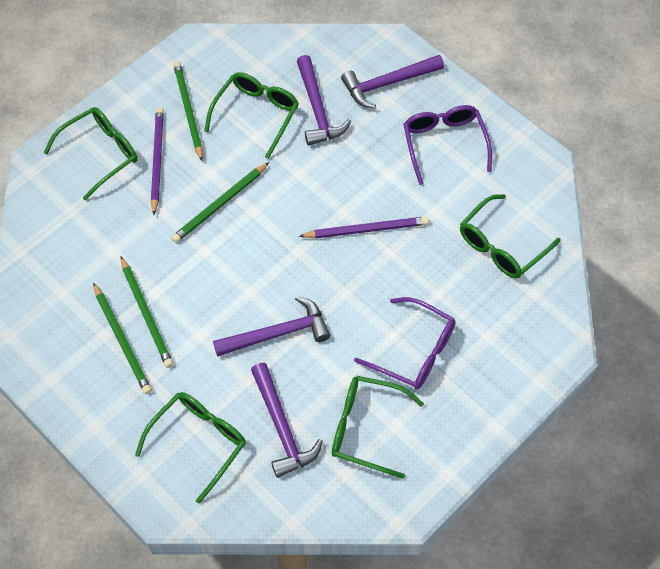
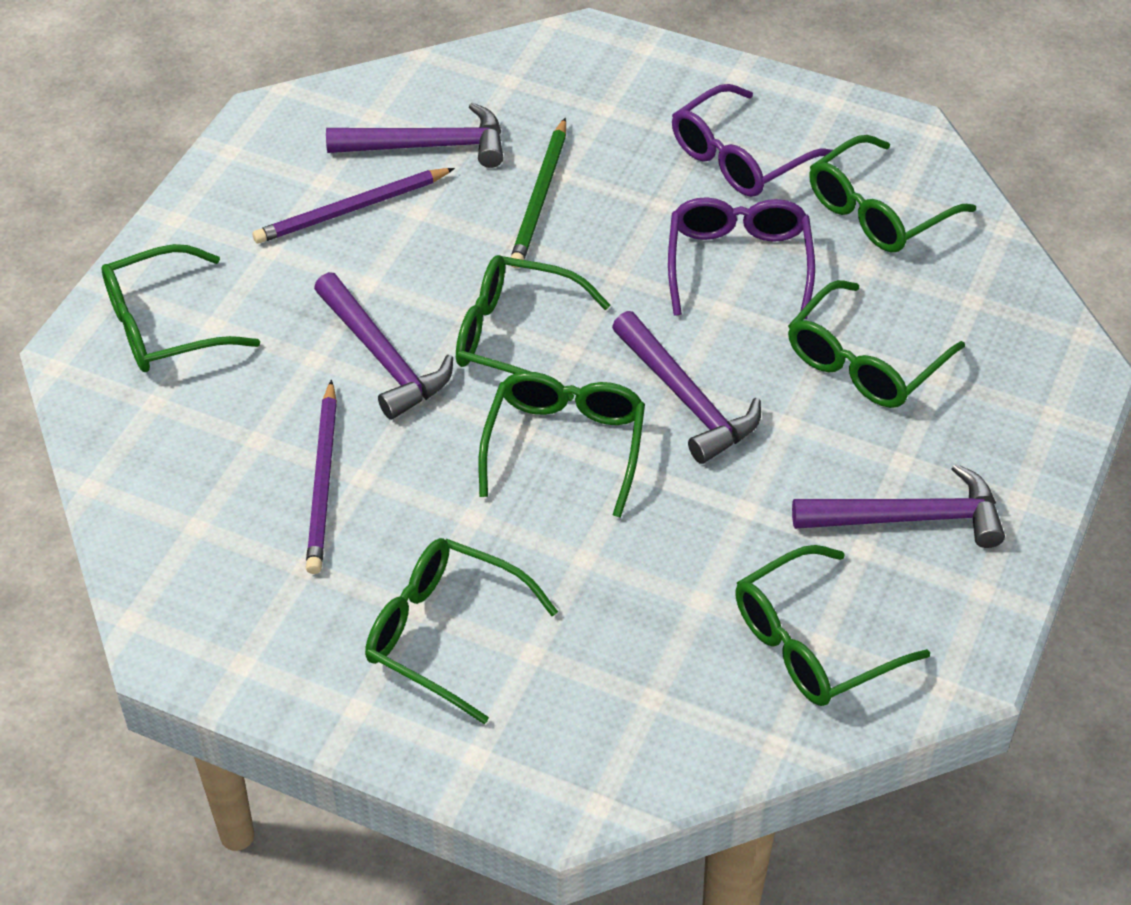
green glasses: [44,107,138,201] [135,392,246,504] [204,72,299,159] [332,376,424,478] [460,194,561,278] = 5 -> [102,244,260,372] [365,538,558,724] [456,255,610,401] [479,372,645,518] [735,545,930,706] [788,280,965,408] [809,135,976,252] = 7
green pencil: [93,283,152,394] [121,256,173,368] [171,162,269,243] [173,61,203,161] = 4 -> [511,118,566,268] = 1

